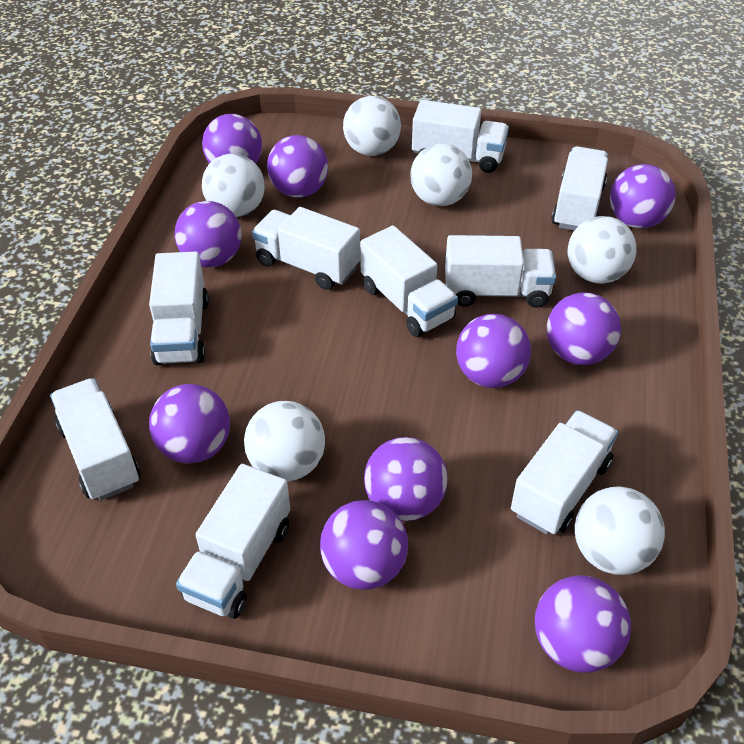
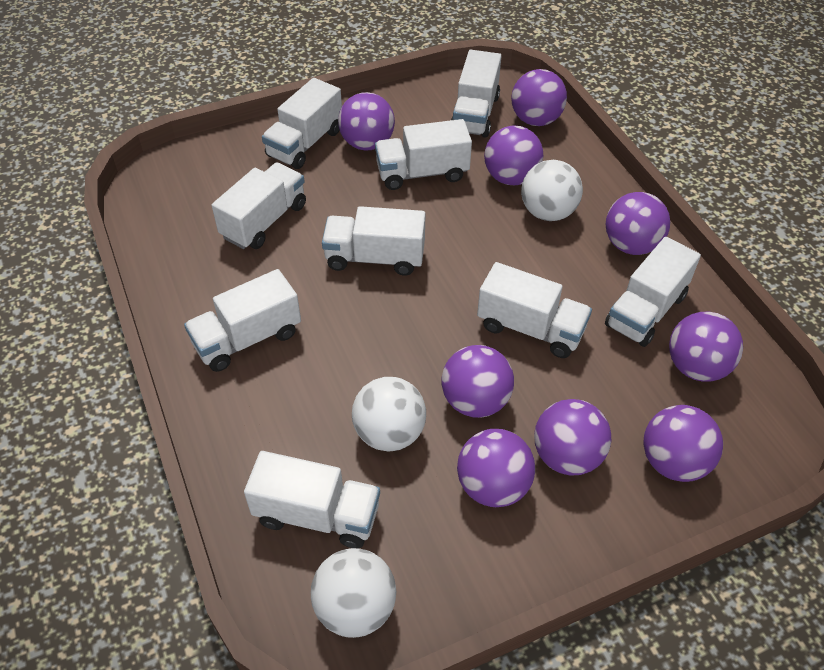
purple ball: [149,384,230,464] [175,201,241,268] [202,114,262,164] [267,135,328,197] [320,500,408,590] [364,437,448,521] [456,314,531,388] [535,576,631,673] [547,292,621,365] [610,164,676,228] = 10 -> [338,92,395,151] [442,345,514,418] [457,429,535,507] [484,125,543,185] [511,69,567,126] [534,399,611,475] [606,192,670,255] [643,405,723,482] [669,312,743,382] = 9
white ball: [202,154,265,217] [244,401,325,482] [343,96,401,156] [410,143,472,206] [568,216,637,284] [575,486,665,575] = 6 -> [311,548,396,638] [352,377,426,451] [521,160,583,221] = 3

